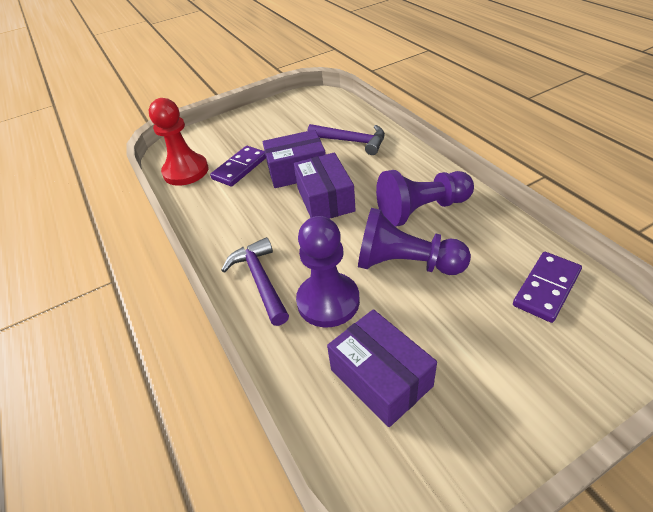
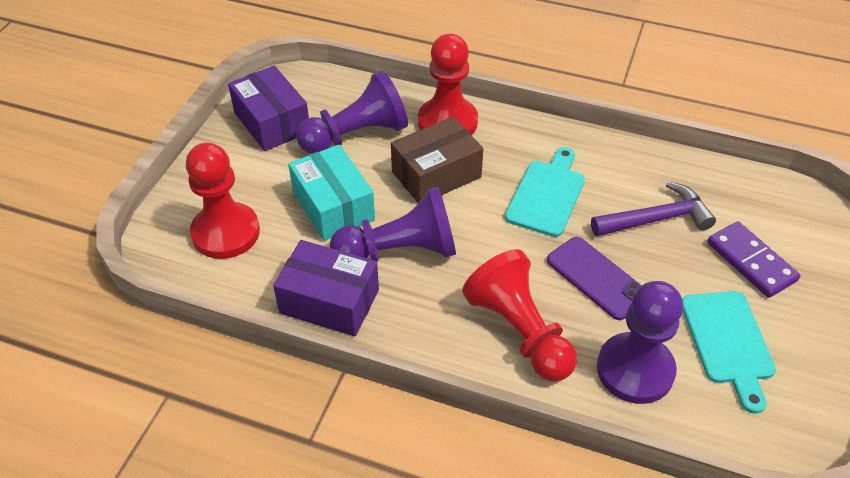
brown box: none = 0 -> [391,117,483,203] = 1
purple box: [263,130,326,188] [294,152,356,219] [327,309,437,427] = 3 -> [228,66,309,151] [273,240,379,336] = 2
purple domino: [210,146,266,187] [513,252,582,323] = 2 -> [707,221,800,298] = 1
purple hammer: [221,237,289,326] [307,124,385,155] = 2 -> [591,182,716,236] = 1
purple phone: none = 0 -> [547,237,642,320] = 1
red pawn: [149,98,208,186] = 1 -> [186,142,260,259] [418,34,478,135] [462,249,577,381] = 3
turquoise box: none = 0 -> [288,145,375,241] = 1
turquoise cutting board: none = 0 -> [505,147,585,237] [682,291,776,414] = 2

